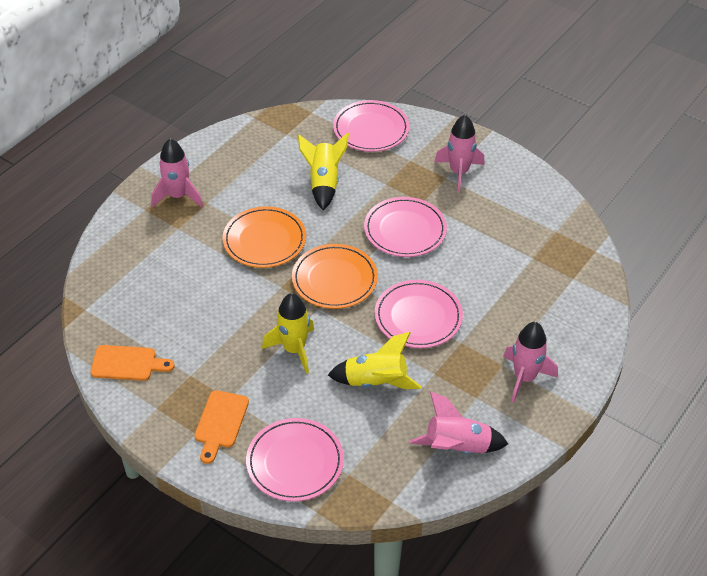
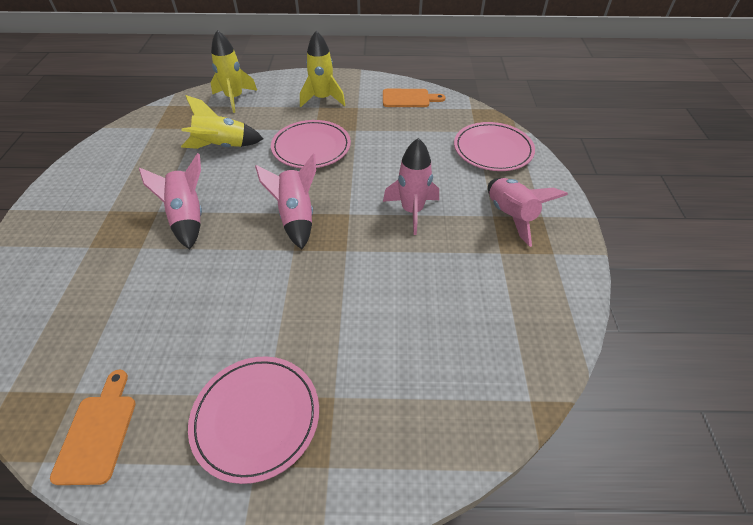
orange plate: [223,206,306,268] [292,244,378,309] = 2 -> none = 0
pink plate: [246,418,344,502] [333,100,409,152] [364,197,447,257] [374,280,463,348] = 4 -> [188,356,319,484] [271,120,351,168] [454,122,535,171] = 3

